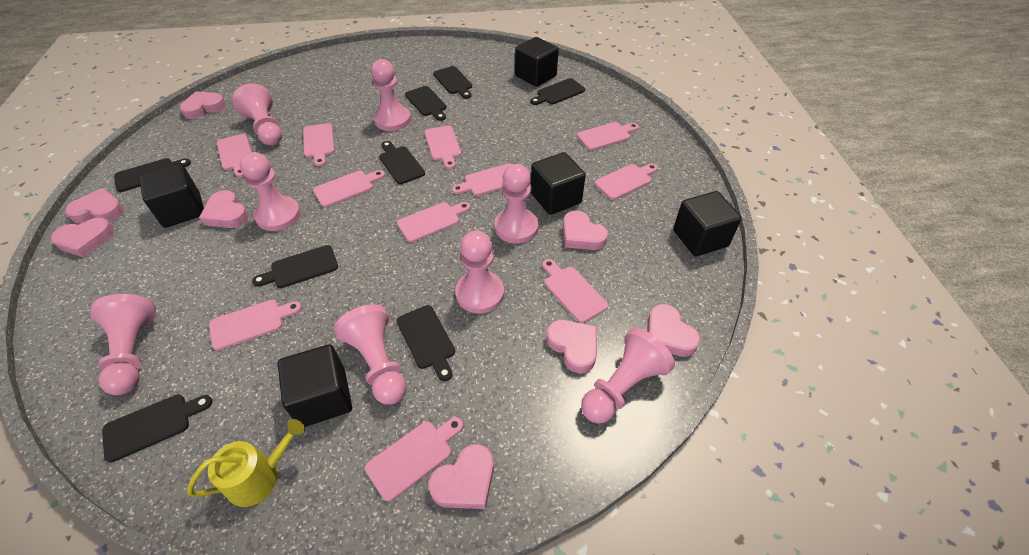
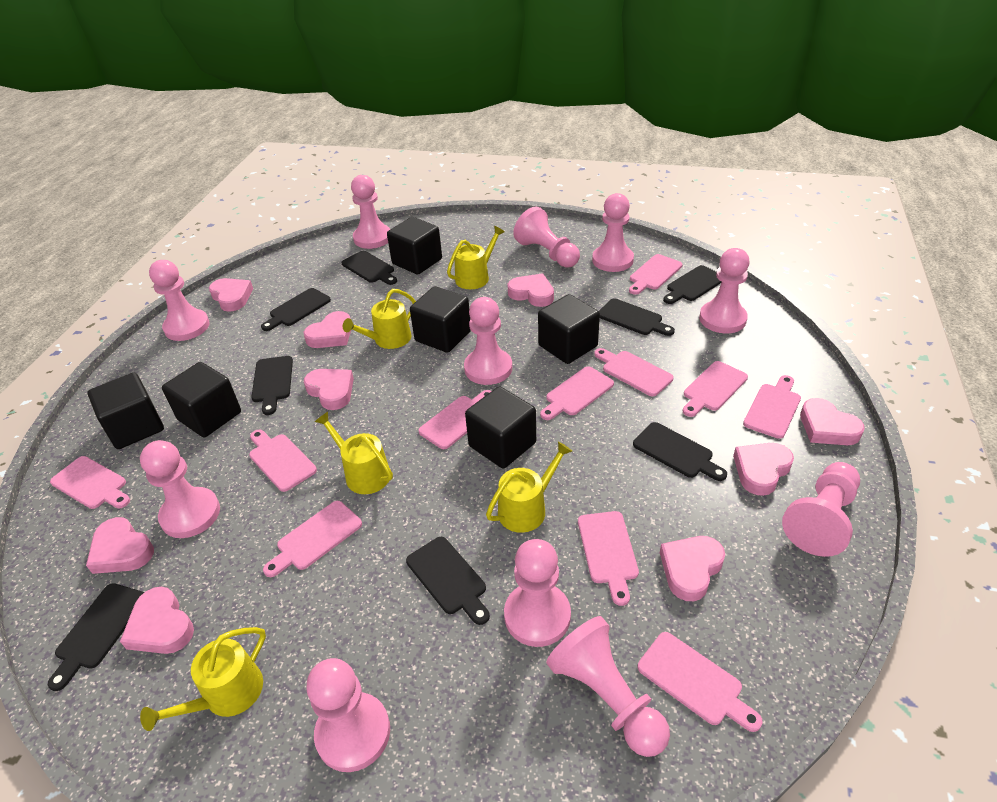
black cube: [139,164,204,228] [278,344,352,427] [515,37,559,87] [531,152,586,215] [673,191,742,257] = 5 -> [88,373,164,449] [162,362,241,437] [387,217,442,275] [410,286,471,353] [465,386,536,469] [538,294,600,364] = 6
pink heart: [51,218,114,257] [65,188,124,224] [180,91,226,119] [199,190,249,228] [429,444,494,509] [546,320,597,373] [563,211,608,250] [647,304,700,357] = 8 -> [86,517,154,574] [120,587,194,654] [209,278,253,312] [304,311,351,348] [304,369,354,410] [507,273,554,307] [660,536,725,601] [733,443,794,496] [800,398,865,445] = 9
pink pawn: [90,294,156,395] [232,83,282,145] [240,152,301,231] [334,304,407,405] [371,59,411,131] [455,230,504,314] [495,164,538,244] [581,328,675,424] = 8 -> [140,440,220,538] [149,260,210,341] [306,658,390,772] [351,175,390,249] [464,297,512,385] [504,539,571,647] [513,207,580,268] [546,616,670,757] [592,193,634,272] [699,248,749,333] [782,462,860,557] = 11
yellow watering can: [187,419,305,507] = 1 -> [140,627,266,731] [315,412,393,494] [343,289,416,349] [447,226,505,289] [486,441,572,533] = 5

